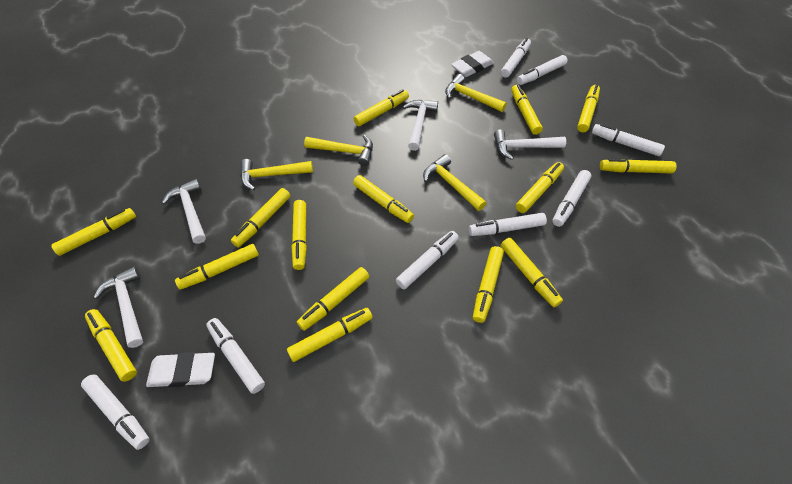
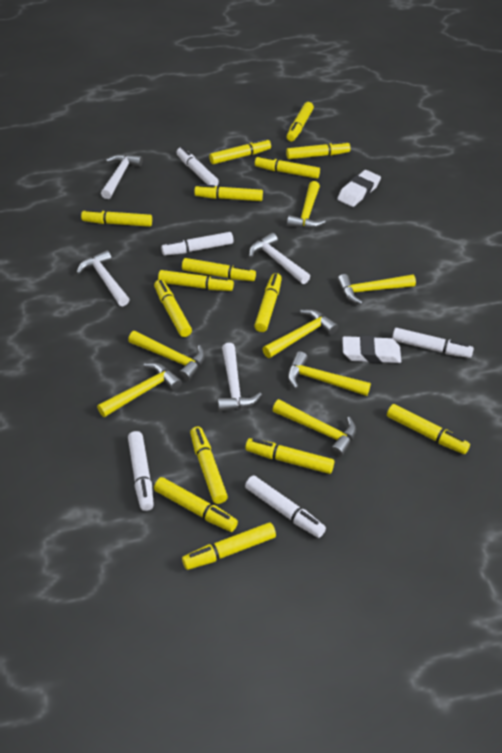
white marker: [81,374,150,450] [206,318,265,394] [396,231,459,289] [469,213,547,236] [501,38,531,78] [517,55,568,85] [552,170,591,227] [592,124,665,156] = 8 -> [128,431,154,511] [161,232,234,255] [176,147,219,186] [245,475,326,538] [392,328,474,358] = 5
yellow hammer: [241,159,313,190] [304,135,373,166] [423,154,486,211] [445,74,507,112] = 4 -> [97,363,182,417] [128,331,205,381] [262,309,338,358] [273,399,356,457] [287,181,326,229] [287,351,371,396] [337,274,416,305] = 7

